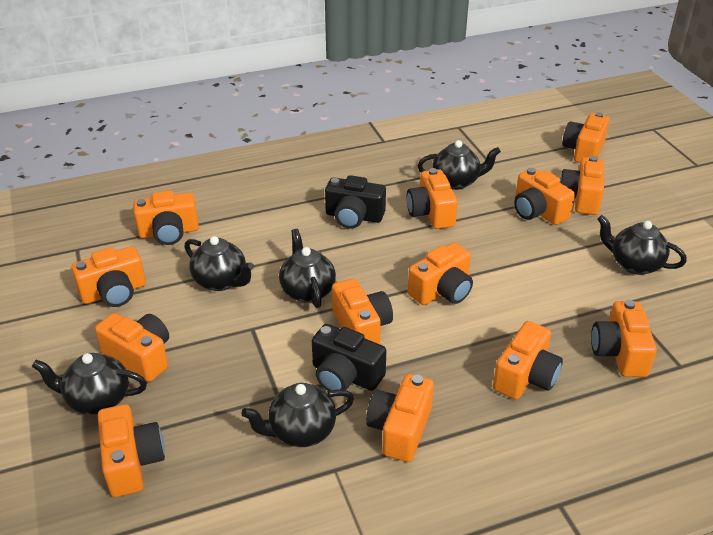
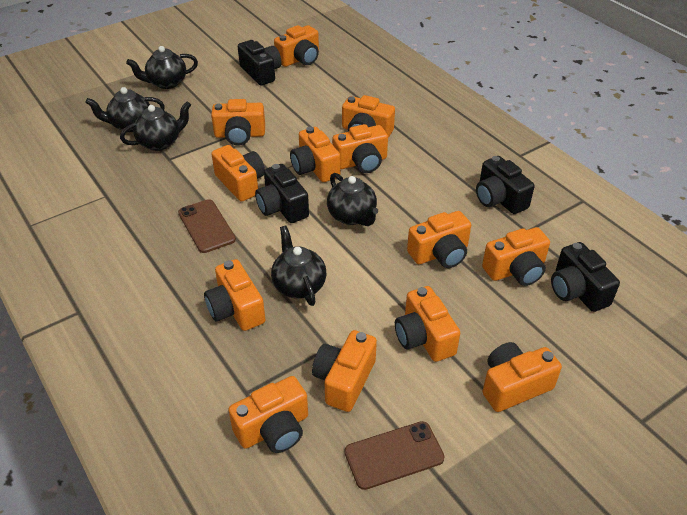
black camera: [312,324,386,391] [325,175,386,229] = 2 -> [238,40,281,85] [255,164,309,223] [476,156,535,214] [551,242,620,312] = 4
black teapot: [32,353,147,415] [184,236,254,291] [241,383,354,447] [279,229,336,308] [418,140,501,190] [597,215,687,275] = 6 -> [85,87,165,132] [120,101,191,151] [126,46,198,89] [271,226,326,306] [327,173,378,226] = 5
brown phone: none = 0 -> [178,199,236,253] [345,421,445,490] = 2

